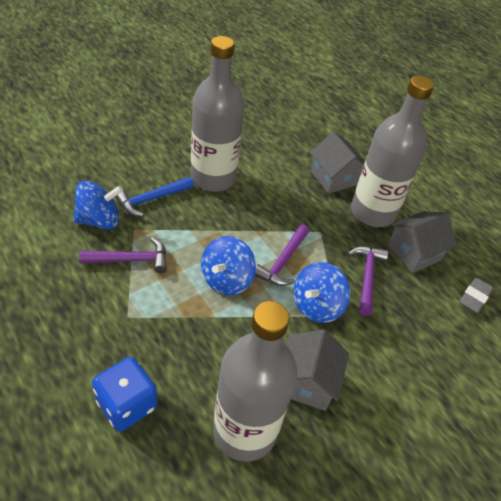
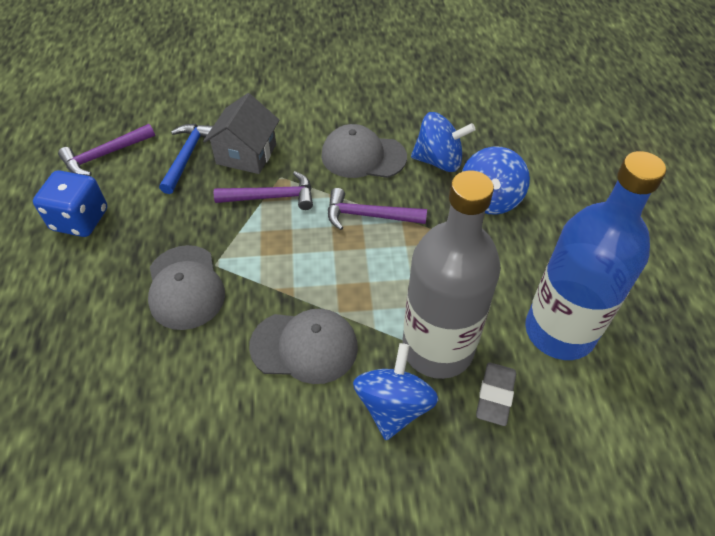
blue bottle: none = 0 -> [525,151,666,360] = 1
grey bottle: [191,36,245,192] [213,301,297,462] [351,76,434,227] = 3 -> [402,170,501,379] = 1
grey cap: none = 0 -> [148,245,225,330] [249,309,358,384] [321,124,407,178] = 3
grey house: [286,329,349,411] [310,131,365,194] [388,211,457,273] = 3 -> [203,93,280,174] = 1

